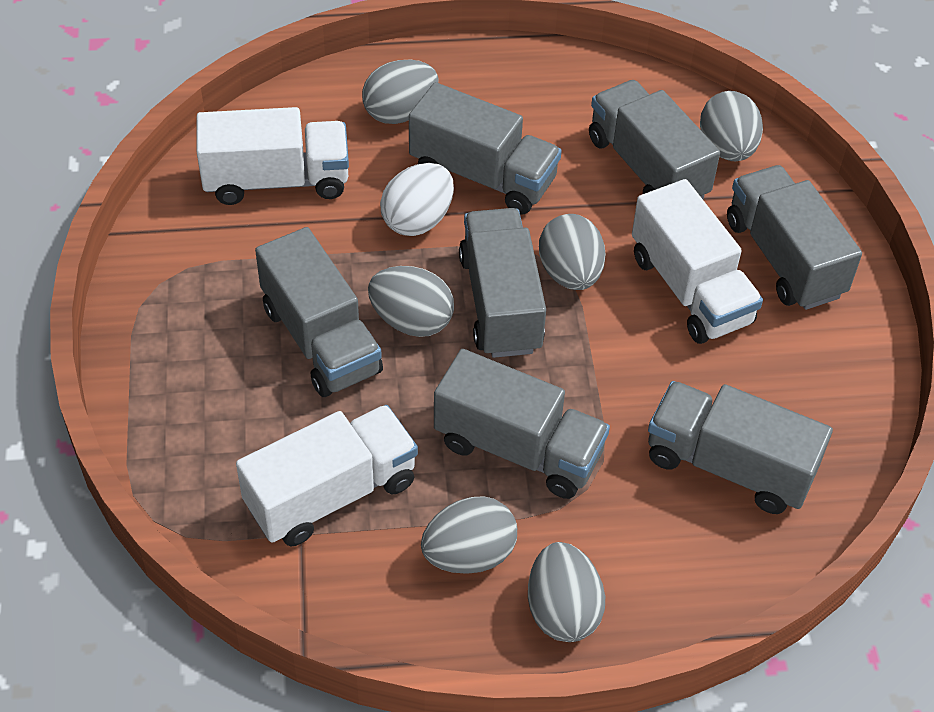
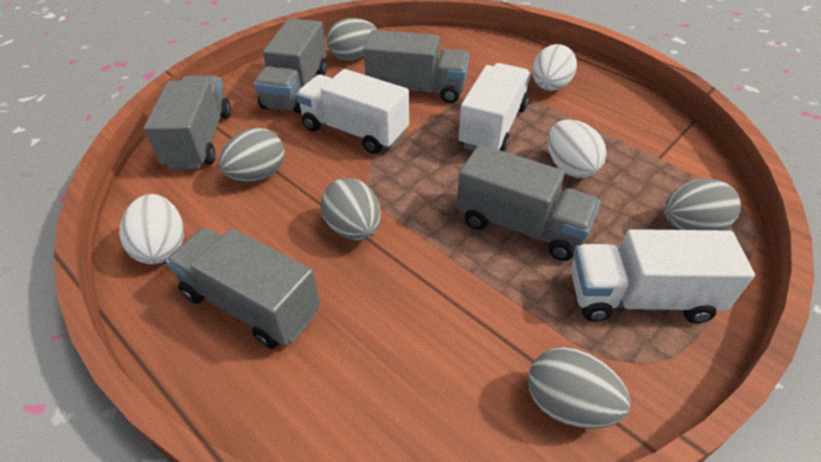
grey egg: [362,60,438,124] [368,266,454,337] [421,496,517,574] [528,542,605,642] [539,214,606,290] [700,91,763,161] = 6 -> [219,128,285,182] [321,178,381,241] [327,18,377,60] [528,347,631,429] [664,179,741,230] = 5
grey truck: [255,227,383,397] [409,82,562,215] [434,349,610,499] [459,208,546,358] [589,80,720,199] [648,381,833,514] [727,165,862,310] = 7 -> [144,75,231,169] [166,228,320,349] [254,18,327,113] [363,30,469,103] [456,144,601,261] = 5
white egg: [380,163,454,236] = 1 -> [119,194,184,264] [532,44,577,91] [548,119,607,178] = 3

